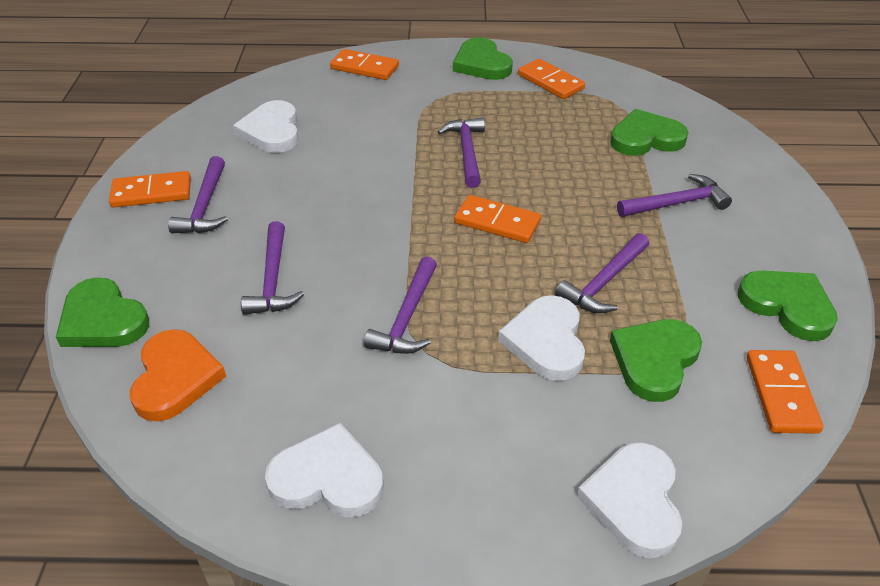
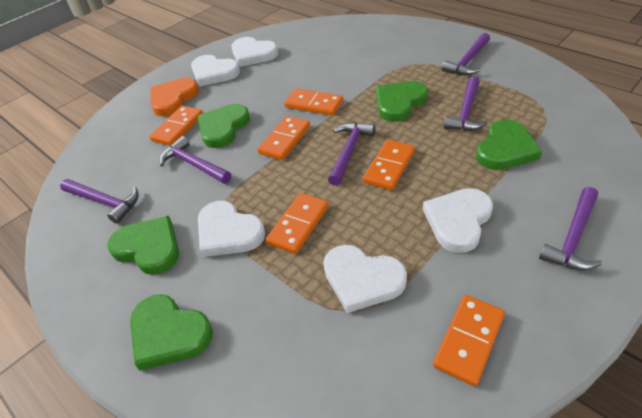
orange domino: [109,171,191,208] [330,49,399,80] [454,195,541,243] [518,59,585,99] [747,350,823,434] = 5 -> [150,106,203,146] [258,116,310,160] [266,193,329,254] [284,88,343,116] [363,140,415,190] [433,295,505,386] = 6
white heart: [233,100,299,153] [265,423,383,517] [498,295,585,381] [577,442,682,558] = 4 -> [191,55,240,87] [198,201,265,257] [231,37,278,67] [323,245,407,313] [423,188,493,253] = 5

